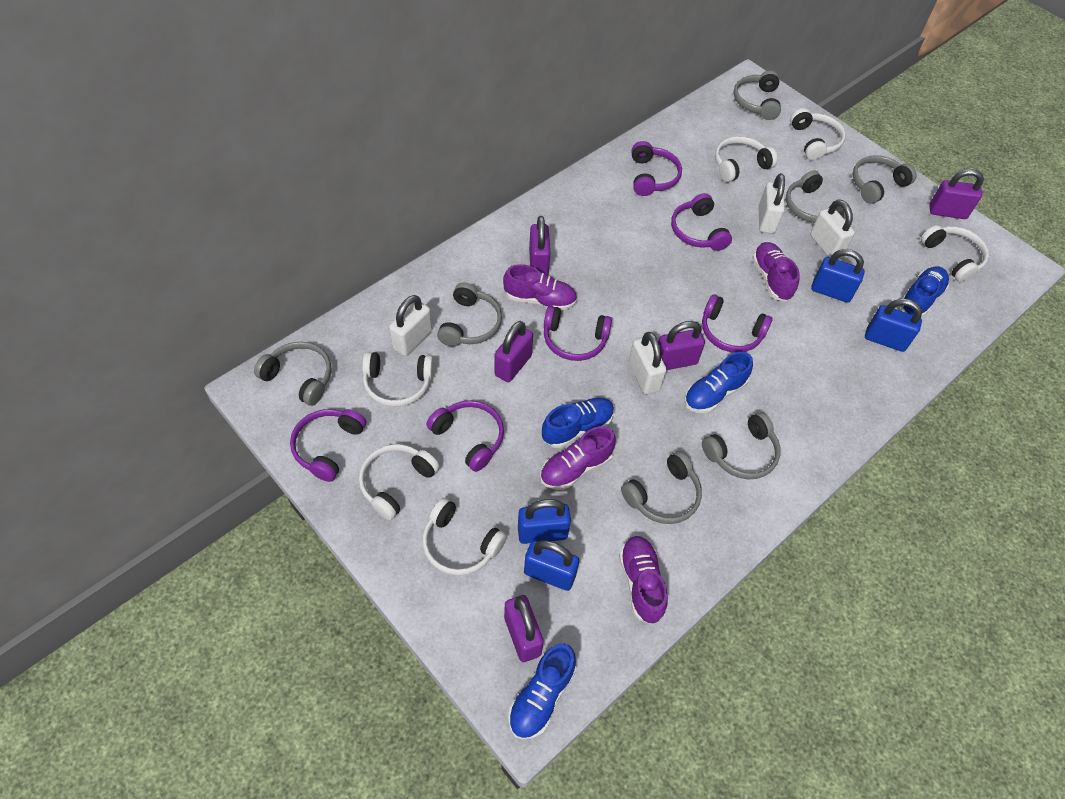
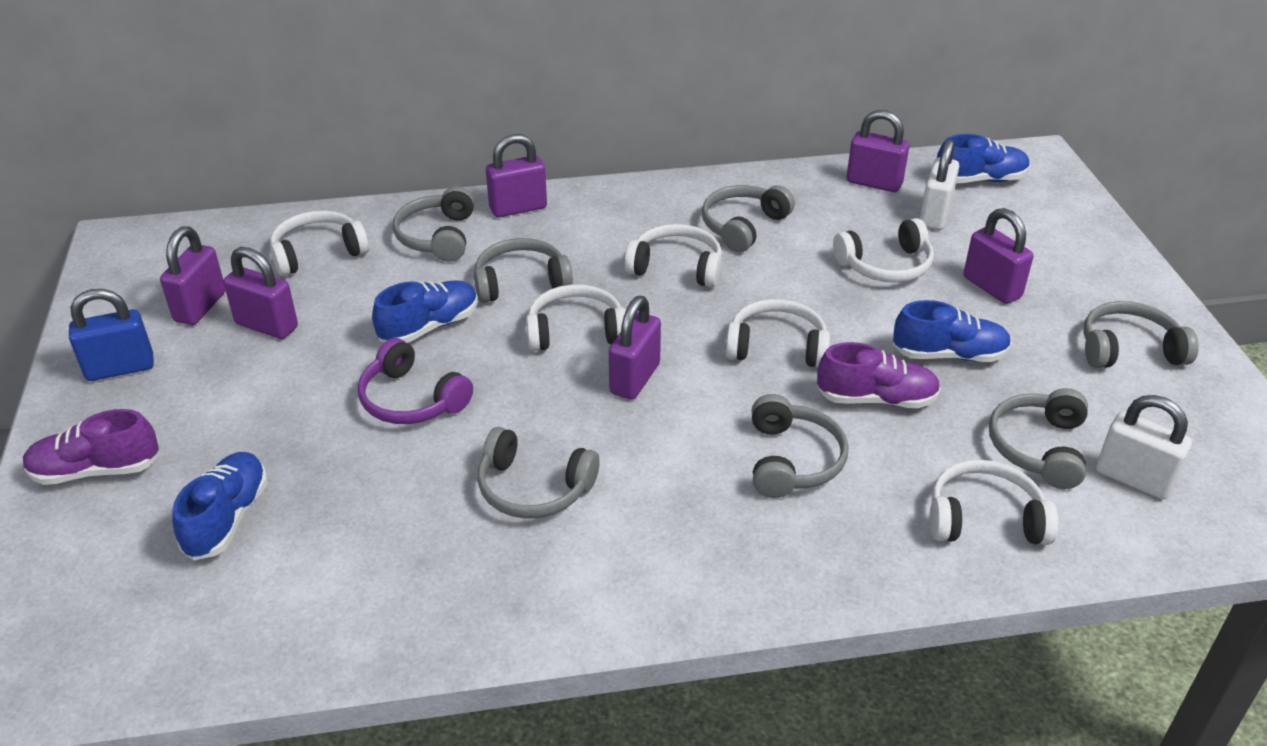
blue padlock: [518,499,571,544] [524,540,579,591] [811,249,865,303] [865,298,922,352] = 4 -> [69,289,154,381] = 1
purple headphones: [290,409,366,482] [426,400,504,472] [544,306,612,361] [632,141,682,196] [671,193,732,251] [702,294,773,353] = 6 -> [358,338,473,424] = 1
purple padlock: [494,321,533,382] [504,595,544,662] [529,216,550,275] [658,321,705,370] [929,169,984,219] = 5 -> [160,226,226,325] [223,247,298,339] [486,134,547,217] [609,296,661,400] [846,110,909,192] [963,208,1033,304] = 6
purple shoe: [503,264,577,311] [540,426,616,490] [619,536,668,624] [752,242,800,302] = 4 -> [23,409,160,485] [817,342,941,408] = 2
white padlock: [389,295,432,356] [629,332,667,395] [758,173,785,234] [810,199,855,257] = 4 -> [920,139,959,230] [1096,395,1192,499] = 2

